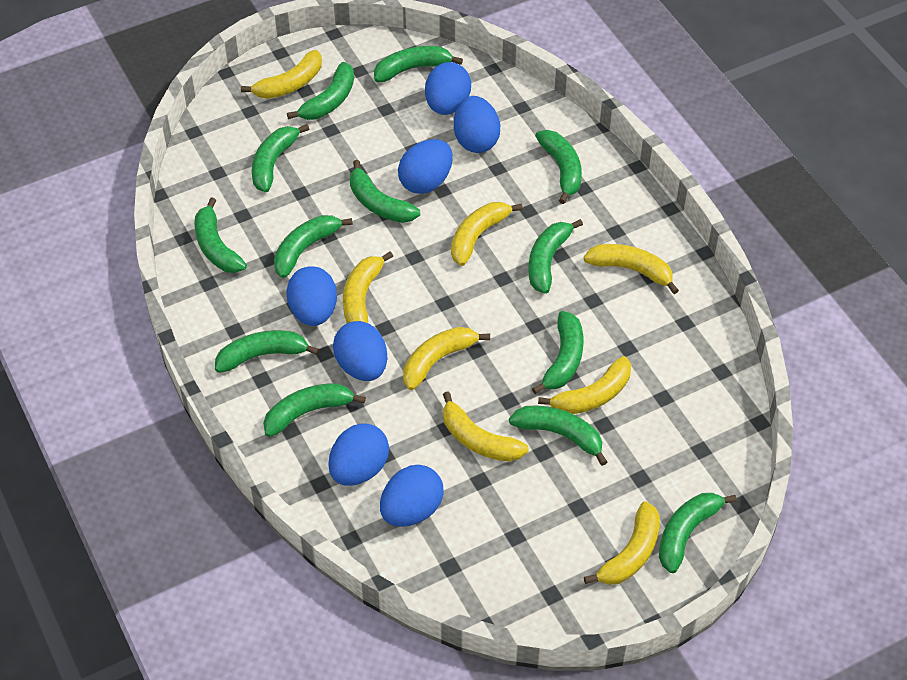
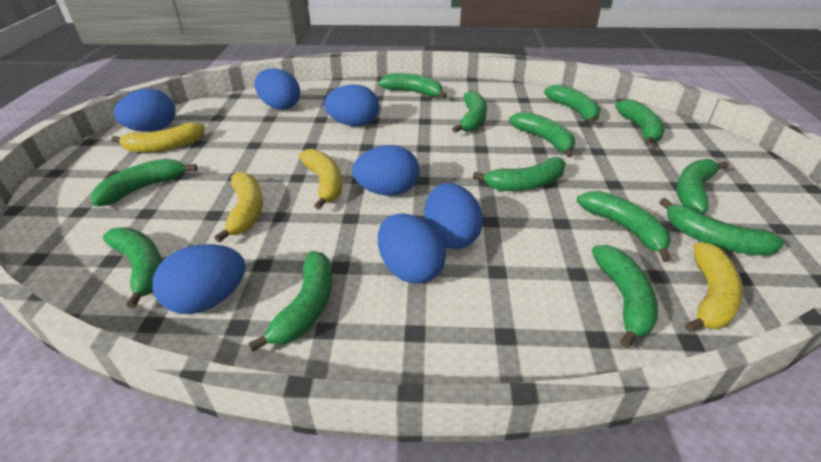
yellow banana: [241,50,322,99] [343,252,393,323] [403,327,490,390] [443,391,529,462] [451,202,523,266] [538,356,631,414] [583,244,679,294] [584,501,660,585] = 8 -> [111,123,205,153] [214,172,263,243] [299,149,342,210] [685,243,743,332] = 4

